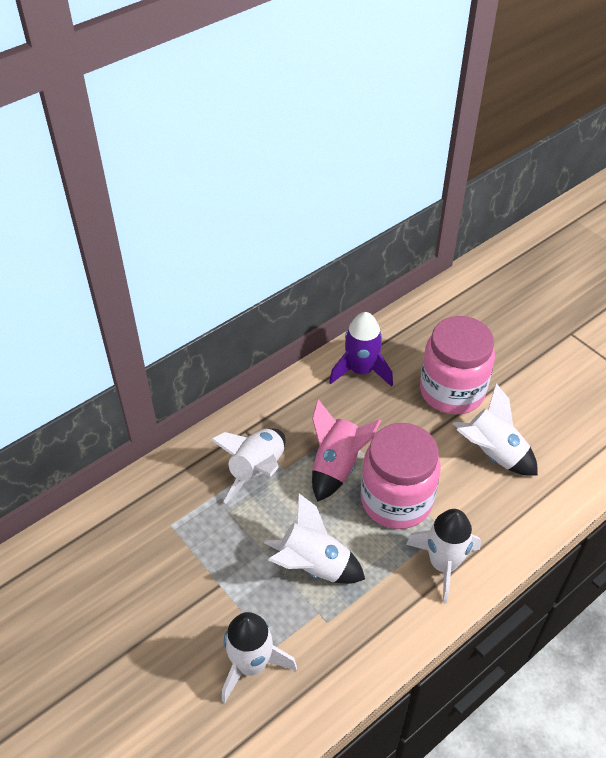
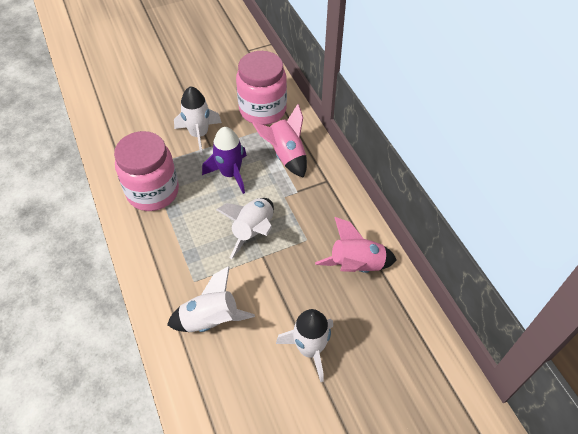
pink rocket: [312,399,381,502] = 1 -> [252,104,307,178] [315,217,397,273] = 2
white rocket: [210,429,286,503] [222,612,297,703] [264,493,365,584] [406,509,481,604] [453,383,538,476] = 5 -> [167,266,255,332] [174,86,222,155] [216,198,274,259] [276,309,333,382] = 4

